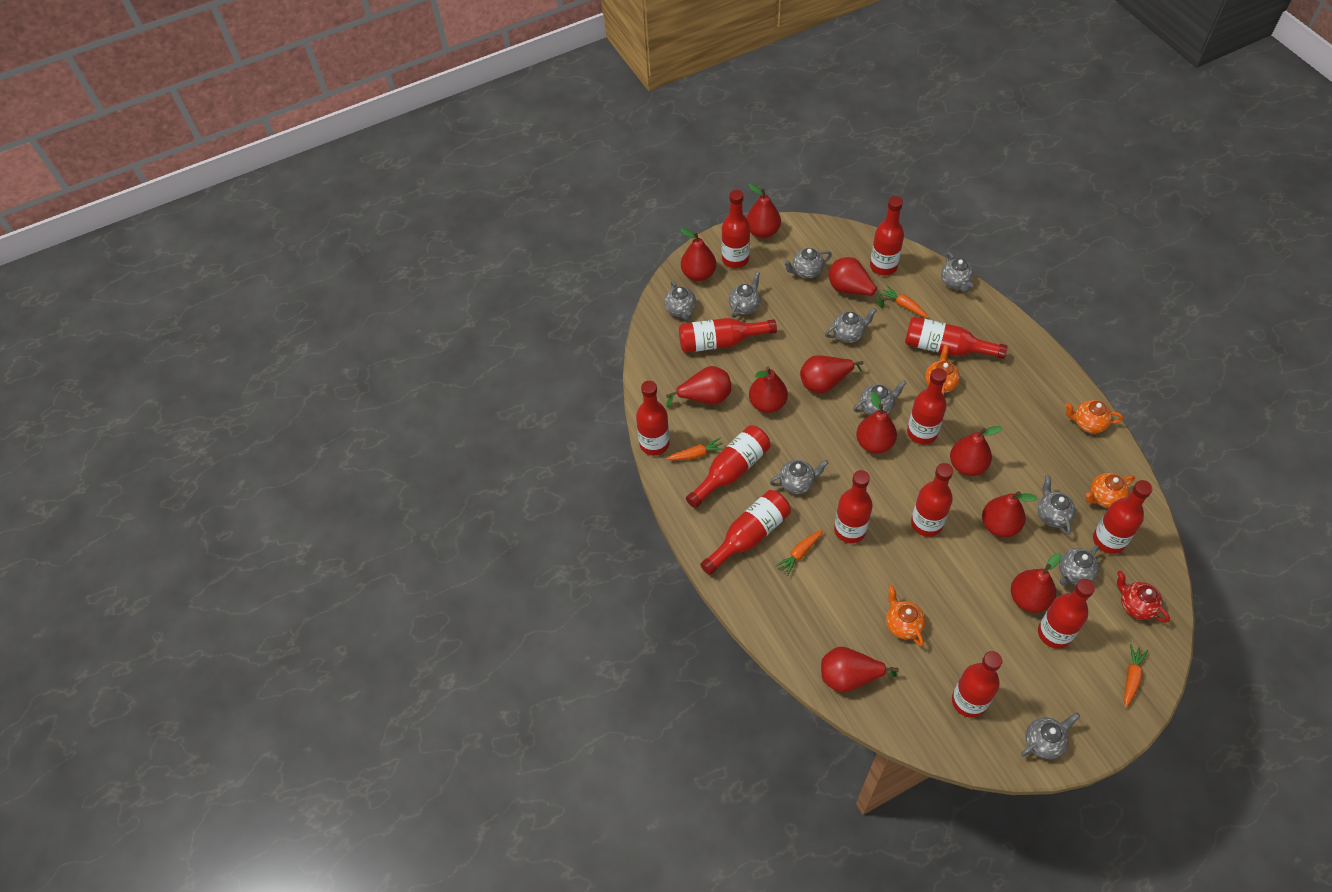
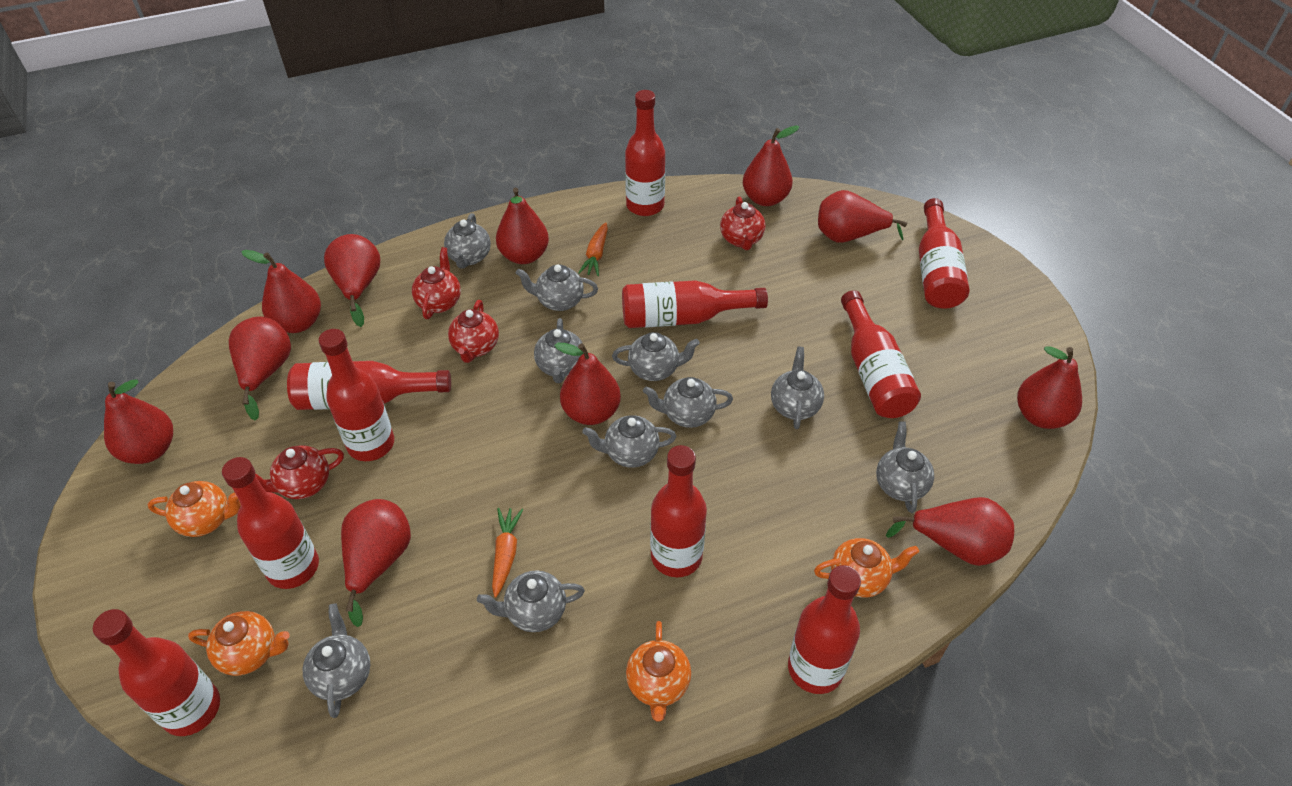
orange carrot: [666,437,724,460] [775,530,823,576] [879,285,929,318] [1124,644,1148,708] = 4 -> [492,508,523,598] [578,222,608,276] = 2
red bottle: [636,381,670,456] [679,318,777,353] [686,425,770,508] [700,490,791,575] [722,190,750,268] [834,470,873,543] [870,196,904,275] [905,317,1008,359] [907,368,947,444] [911,463,953,537] [952,651,1002,718] [1038,579,1095,649] [1093,480,1153,554] = 13 -> [93,609,220,736] [222,457,319,589] [287,361,451,410] [318,329,394,461] [622,280,768,328] [625,90,665,216] [650,445,707,577] [788,565,861,694] [841,290,921,418] [919,198,969,309] = 10
red teapot: [1117,571,1170,623] = 1 -> [255,445,344,499] [412,247,461,319] [448,300,499,363] [720,196,766,250] = 4

